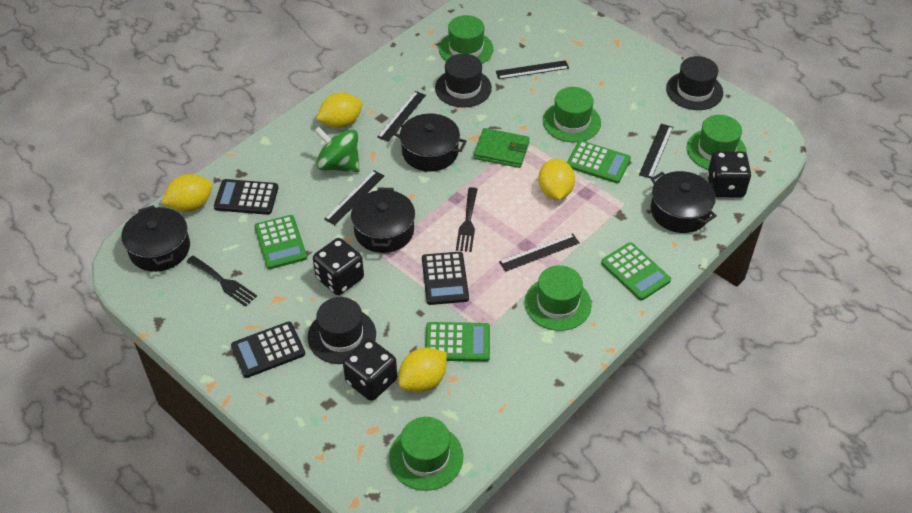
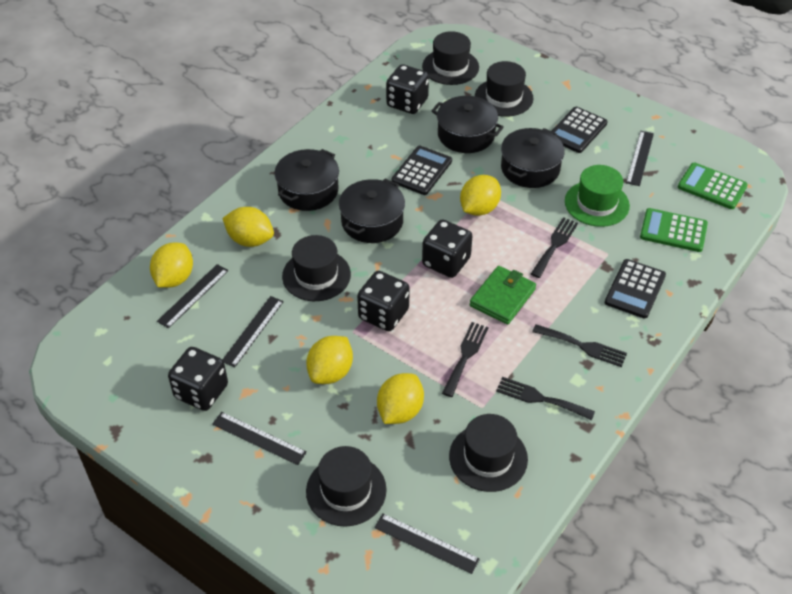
black dice: [313,238,364,295] [343,339,397,401] [707,151,751,197] = 3 -> [168,347,228,411] [357,271,410,331] [386,64,429,114] [422,219,472,278] = 4
black fork: [187,256,257,307] [456,187,478,252] = 2 -> [442,322,488,397] [496,377,595,420] [531,217,578,278] [532,324,627,367] = 4
black hat: [308,297,376,364] [435,54,492,108] [666,56,723,110] = 3 -> [282,235,351,301] [306,446,387,527] [422,31,479,85] [449,414,528,492] [475,61,534,117] = 5
green calculator: [254,215,307,269] [425,322,490,362] [567,140,631,183] [601,242,671,300] = 4 -> [640,208,708,252] [678,163,748,209] = 2
green hat: [389,417,463,491] [439,15,494,64] [525,265,592,331] [543,87,601,142] [687,115,747,170] = 5 -> [565,165,630,227] = 1
green spinning top: [315,127,359,172] = 1 -> none = 0
yellow lemon: [161,174,213,212] [316,93,362,128] [398,347,447,392] [538,159,575,200] = 4 -> [150,242,193,288] [223,207,274,247] [306,336,353,384] [377,373,424,424] [460,175,501,216] = 5

